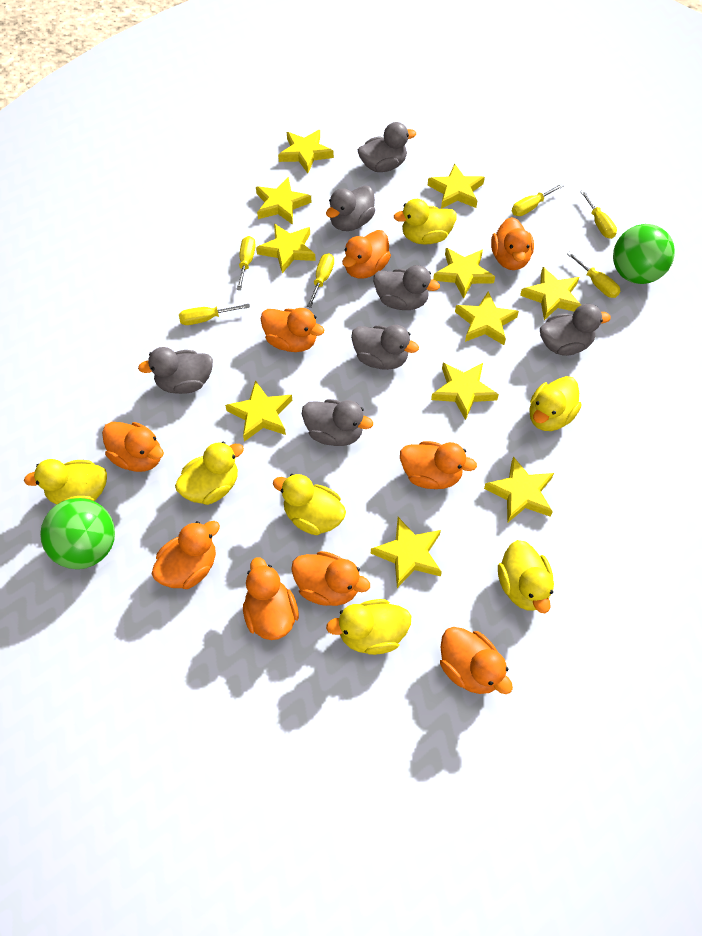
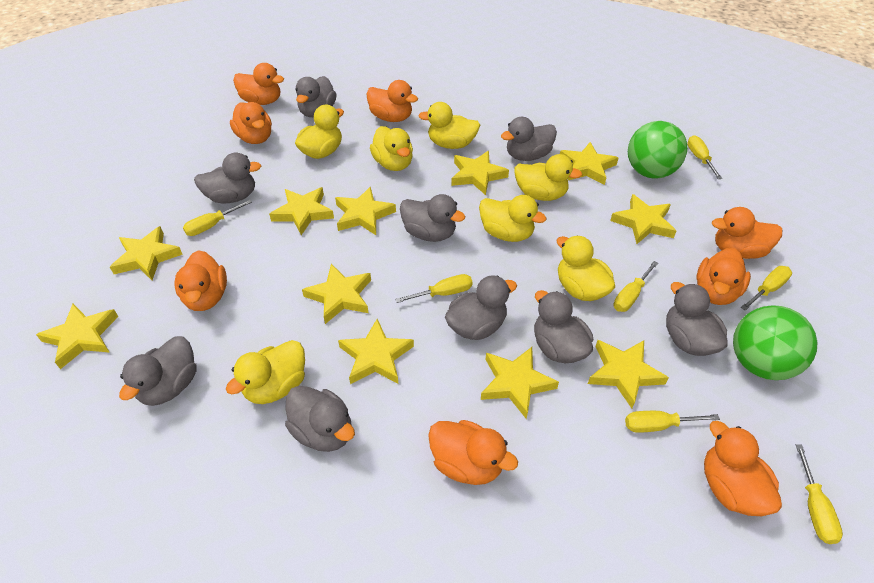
grey duck: [138,347,213,394] [302,399,373,446] [326,185,375,231] [351,325,419,370] [358,122,416,172] [373,265,440,310] [540,304,611,356] = 7 -> [119,336,197,406] [194,153,261,204] [285,386,355,452] [296,76,337,117] [400,194,465,242] [445,275,517,340] [501,117,557,161] [534,290,593,364] [666,282,728,356] = 9
orange duck: [102,422,164,472] [151,521,220,589] [243,557,299,640] [261,308,324,352] [291,551,370,606] [342,230,391,279] [400,441,477,489] [440,627,513,694] [491,217,534,270] = 9 -> [175,250,227,311] [230,102,272,144] [233,63,284,105] [366,80,418,122] [428,420,518,485] [696,248,751,305] [704,421,782,516] [712,207,782,259] = 8
yellow screwdriver: [179,304,250,325] [237,236,256,290] [307,253,334,308] [512,184,564,216] [567,252,620,298] [580,190,617,239] = 6 -> [183,200,252,236] [395,274,473,303] [613,261,658,312] [625,411,720,433] [687,135,723,179] [741,266,792,311] [796,444,843,544] = 7

